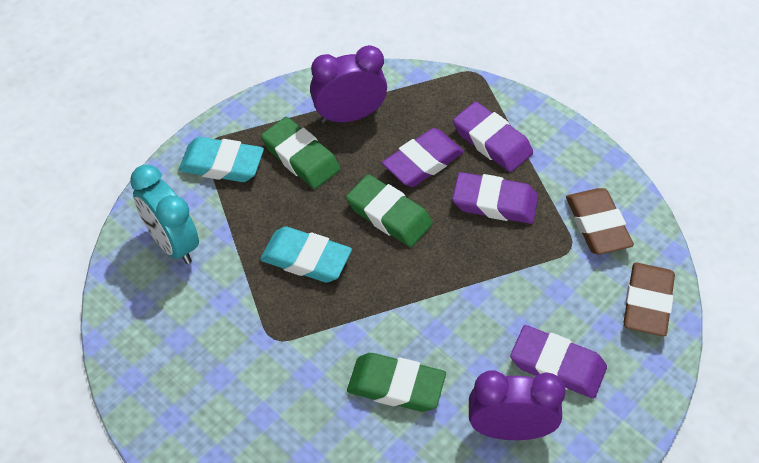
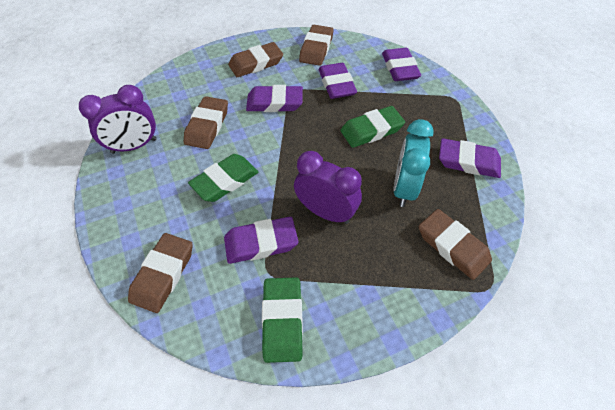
brown eraser: [566,188,634,254] [623,263,675,336] = 2 -> [128,233,193,313] [184,96,228,149] [228,42,283,77] [299,25,333,66] [419,209,492,280] = 5
purple eraser: [382,128,464,187] [452,172,538,224] [453,102,533,172] [510,325,607,399] = 4 -> [224,217,298,264] [246,85,303,112] [319,63,357,99] [382,48,421,81] [439,138,501,178] = 5
turquoise eraser: [179,137,264,182] [260,226,352,283] = 2 -> none = 0

